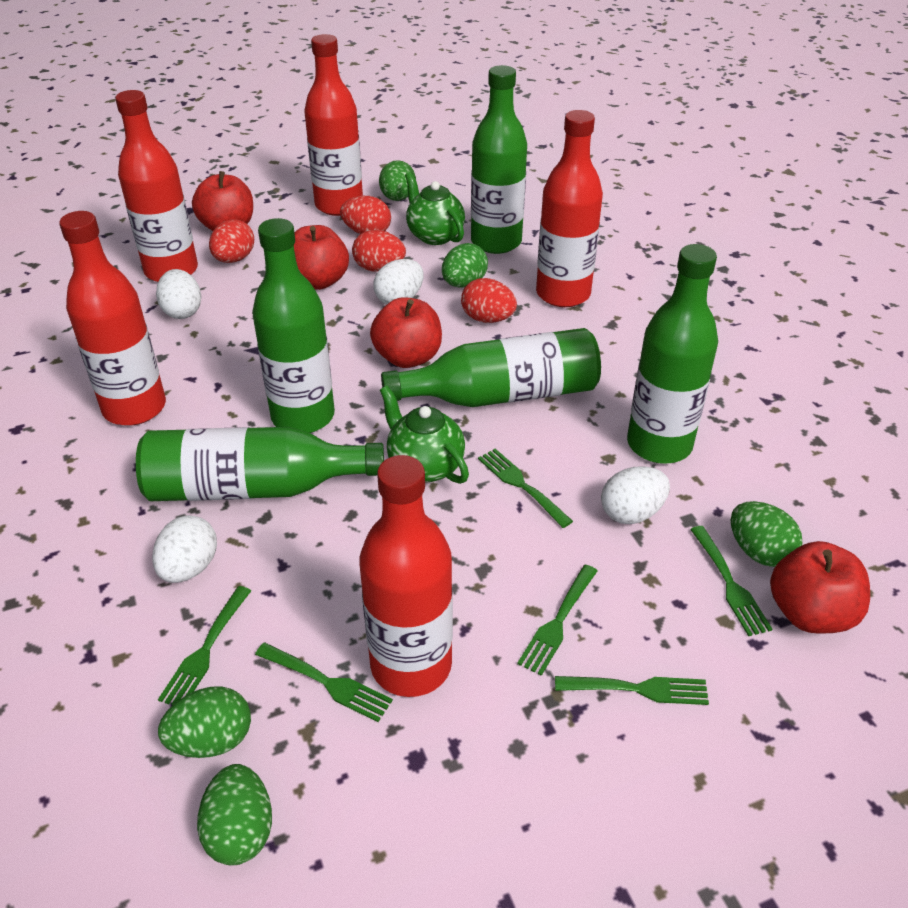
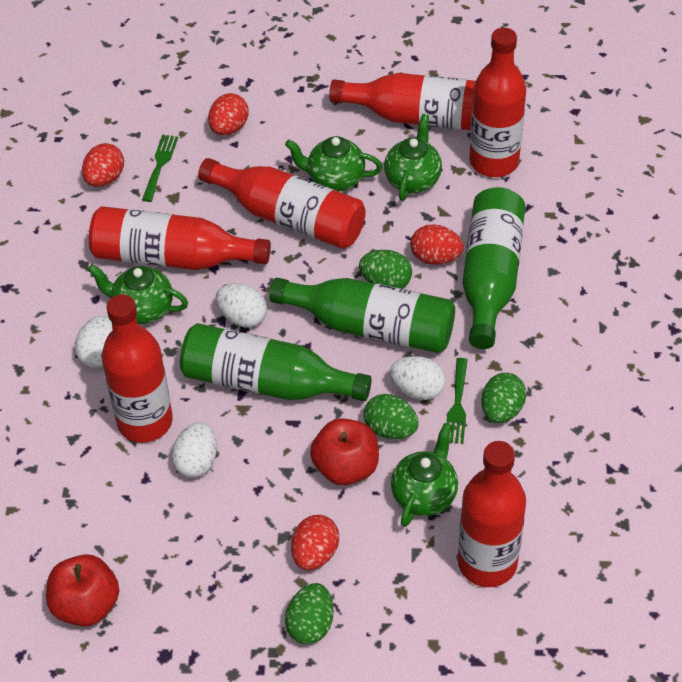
green bottle: [136,427,384,501] [252,218,335,433] [381,328,601,407] [471,65,527,254] [627,244,718,464] = 5 -> [180,323,372,401] [269,278,455,353] [462,187,525,349] = 3
green egg: [158,687,251,758] [197,764,272,865] [379,160,416,201] [442,243,488,288] [731,501,802,567] = 5 -> [285,583,334,644] [359,250,412,289] [364,394,419,439] [481,373,527,423] = 4
green fork: [158,586,251,705] [255,643,393,722] [478,449,573,528] [517,564,598,676] [555,676,709,705] [690,526,773,636] = 6 -> [142,135,178,202] [446,358,468,444] = 2
green teapot: [380,385,469,484] [405,172,465,245] = 2 -> [88,264,188,324] [285,136,383,192] [384,114,442,201] [391,423,458,527] = 4
red apple: [192,171,253,231] [294,225,349,290] [370,297,442,368] [770,541,870,633] = 4 -> [46,554,119,627] [310,418,379,485] = 2
red bottle: [59,211,166,426] [115,90,198,282] [304,34,363,216] [359,455,453,697] [536,110,603,307] = 5 -> [89,206,271,270] [101,294,173,443] [198,158,365,249] [329,73,476,130] [458,441,526,587] [469,28,526,177] = 6

